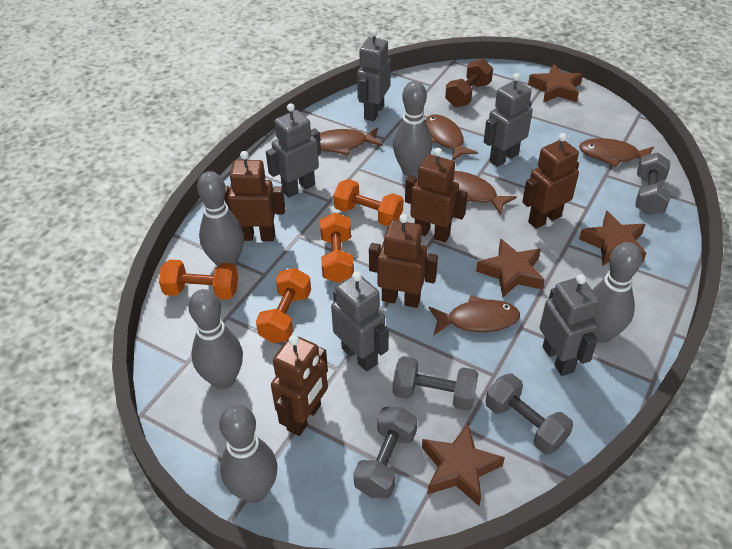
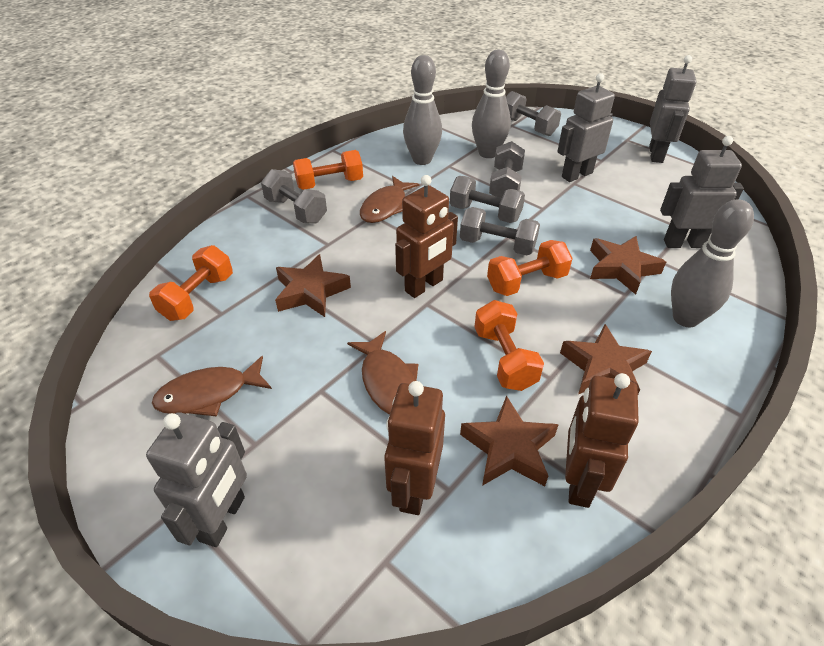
brown dumbbell: [445,59,493,107] = 1 -> none = 0
brown fish: [320,128,383,155] [425,114,478,161] [429,295,520,335] [453,171,517,215] [579,138,654,167] = 5 -> [152,356,272,417] [347,331,418,415] [360,176,420,223] = 3
brown robot: [224,151,285,241] [271,335,328,436] [369,214,438,308] [405,148,468,242] [522,133,579,229] = 5 -> [384,381,445,515] [395,175,458,298] [565,373,639,508] = 3
grey bowling pin: [188,289,243,390] [197,171,244,266] [219,404,277,503] [393,81,432,176] [592,242,642,343] = 5 -> [403,55,442,165] [472,50,511,158] [671,199,754,327] = 3
grey dumbbell: [353,407,417,499] [393,356,478,411] [485,374,573,454] [635,153,670,215] = 4 -> [261,169,327,224] [450,176,525,223] [460,207,540,255] [489,141,525,198] [506,91,561,136] = 5
grey robot: [266,103,321,198] [331,272,389,372] [357,29,391,121] [484,73,533,167] [540,274,599,376] = 5 -> [146,412,247,547] [557,73,615,182] [649,55,696,163] [660,136,744,248] = 4

